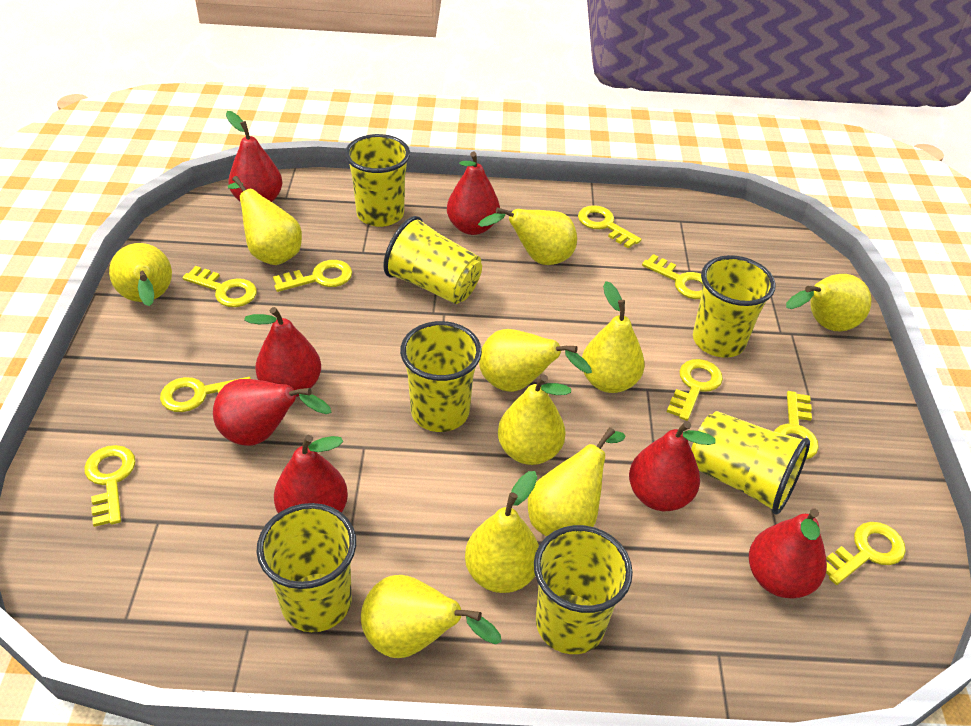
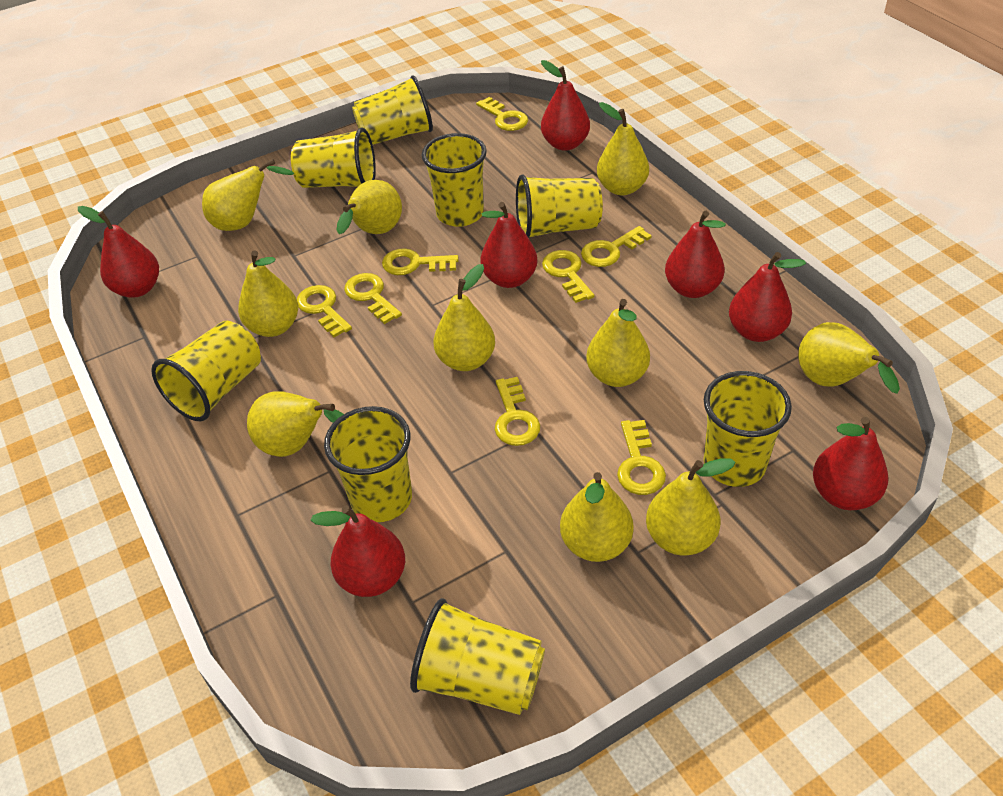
yellow cup: [256,503,356,632] [345,134,410,227] [383,216,482,304] [400,321,482,432] [534,525,633,654] [691,411,810,515] [693,255,776,358] = 7 -> [151,321,261,421] [291,127,376,188] [324,406,412,522] [352,75,433,145] [410,598,545,715] [422,133,487,227] [516,174,603,238] [704,371,792,487] = 8
yellow key: [84,445,136,527] [160,377,251,412] [182,266,257,307] [273,260,352,292] [578,205,641,249] [642,254,703,299] [667,359,723,421] [774,391,819,459] [826,522,906,585] = 9 -> [297,285,352,338] [344,273,402,324] [382,248,458,275] [476,97,528,131] [495,377,540,446] [542,250,595,303] [581,226,652,267] [617,420,666,495] = 8

